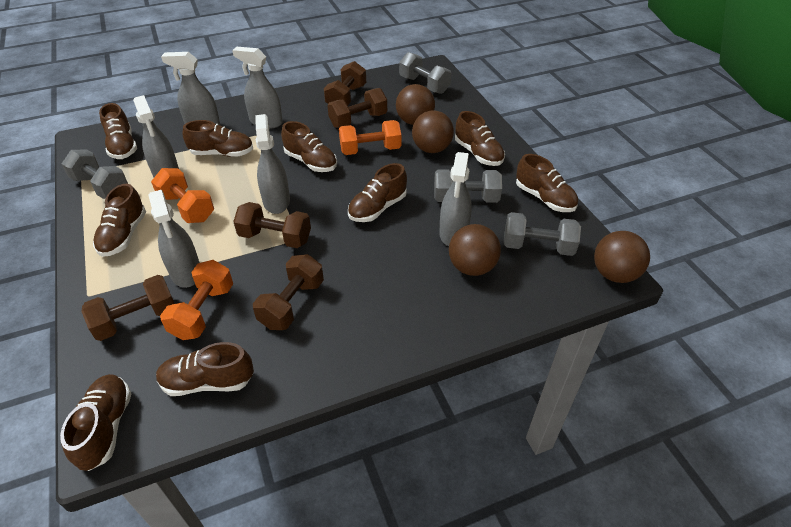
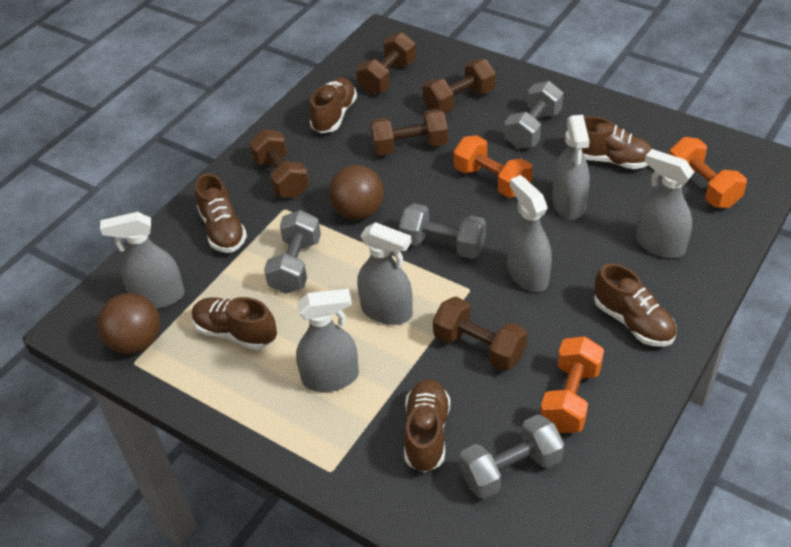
brown ball: [396,84,435,125] [412,111,454,153] [449,224,501,276] [594,231,650,283] = 4 -> [97,293,160,354] [329,165,384,220] = 2
brown shoe: [60,374,131,471] [93,184,146,257] [99,103,137,159] [156,342,254,396] [183,120,253,157] [281,121,337,172] [348,163,407,222] [455,111,505,166] [516,154,578,212] = 9 -> [192,297,277,350] [195,173,247,253] [310,77,357,133] [404,379,450,473] [582,116,653,169] [594,263,676,347] = 6

